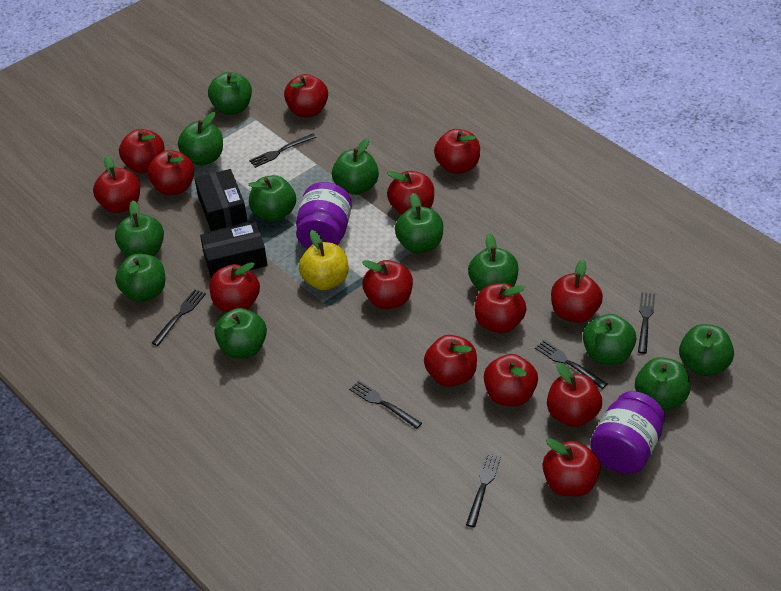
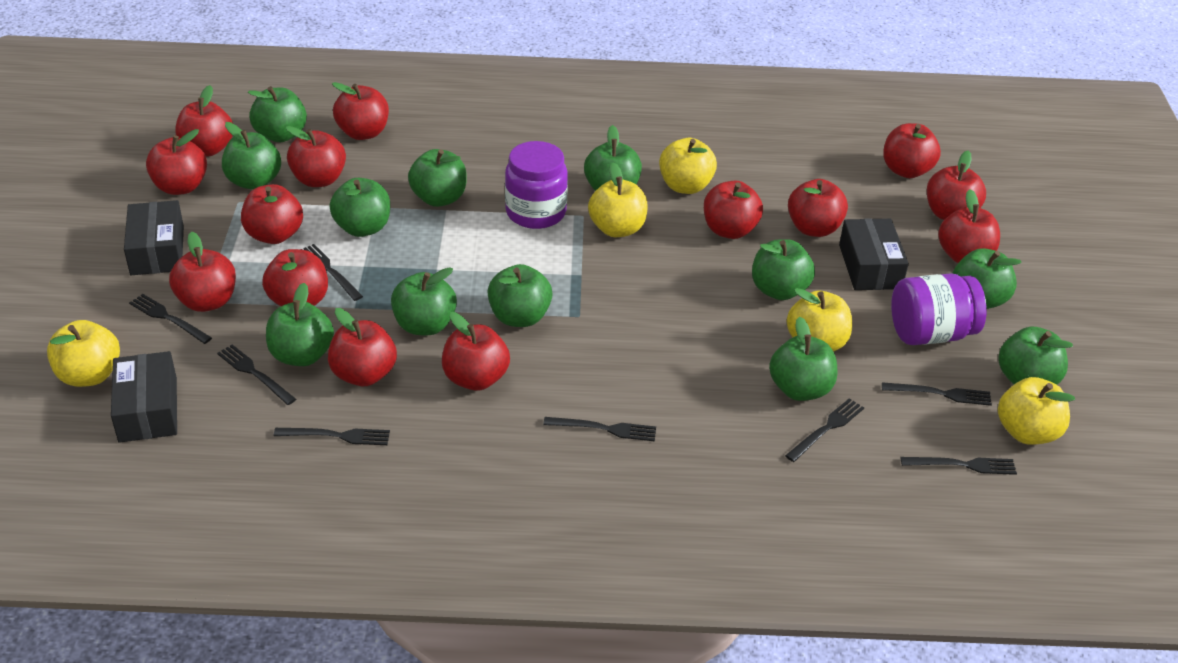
black box: [195,169,247,231] [200,222,268,278] = 2 -> [111,351,177,443] [124,200,184,275] [839,218,909,290] = 3
black fork: [152,289,206,346] [249,134,317,168] [349,381,422,429] [466,453,501,527] [535,340,607,389] [638,292,655,354] = 6 -> [129,294,212,344] [217,345,296,405] [274,428,390,445] [301,244,363,301] [543,417,656,441] [785,398,864,462] [882,382,992,406] [901,457,1017,475] = 8
yellow apple: [299,230,349,290] = 1 -> [47,320,120,387] [588,162,648,237] [659,138,717,194] [787,288,852,352] [998,377,1075,445] = 5

